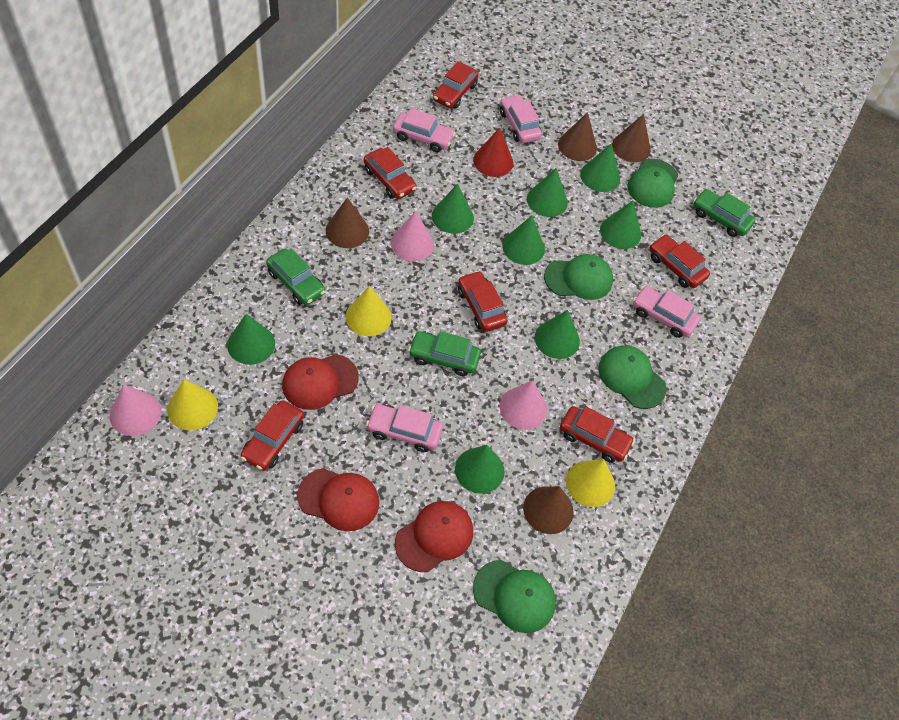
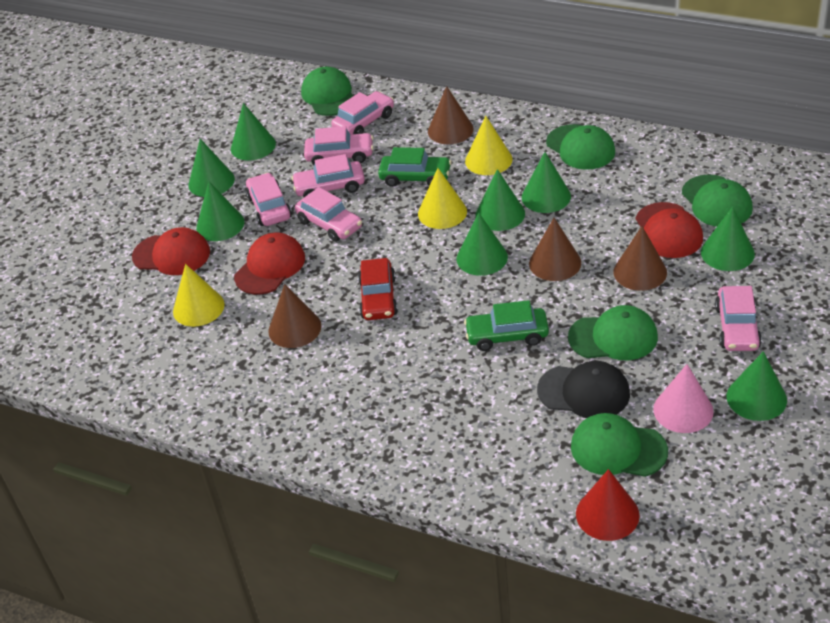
black cap: none = 0 -> [537,361,630,418] = 1
green cap: [473,560,556,633] [544,254,613,300] [598,345,667,409] [627,159,678,208] = 4 -> [301,67,353,116] [546,124,616,170] [568,305,658,360] [571,413,668,477] [682,175,753,227] = 5
green car: [266,248,326,305] [408,331,481,376] [693,189,755,237] = 3 -> [378,147,452,187] [464,300,549,351] = 2
pink car: [366,404,443,452] [393,108,455,152] [500,95,542,143] [633,286,700,338] = 4 -> [246,173,292,226] [291,154,365,197] [295,187,362,242] [304,126,374,165] [331,91,394,135] [715,286,762,351] = 6
pink cone: [110,385,161,436] [391,211,434,261] [500,380,547,429] = 3 -> [653,364,714,433] = 1
red car: [241,400,304,471] [363,147,417,199] [433,61,479,109] [458,271,508,332] [560,406,635,463] [649,234,710,288] = 6 -> [358,258,398,320] = 1

